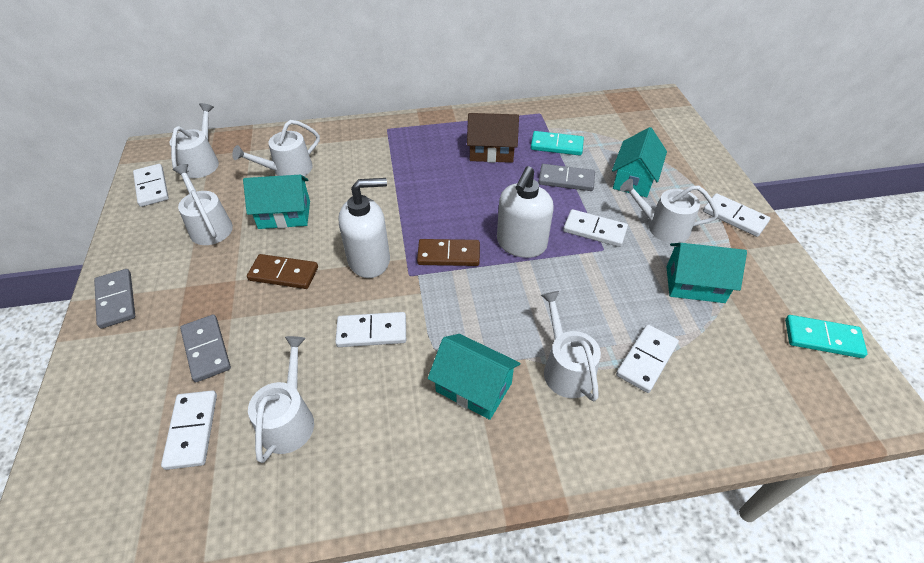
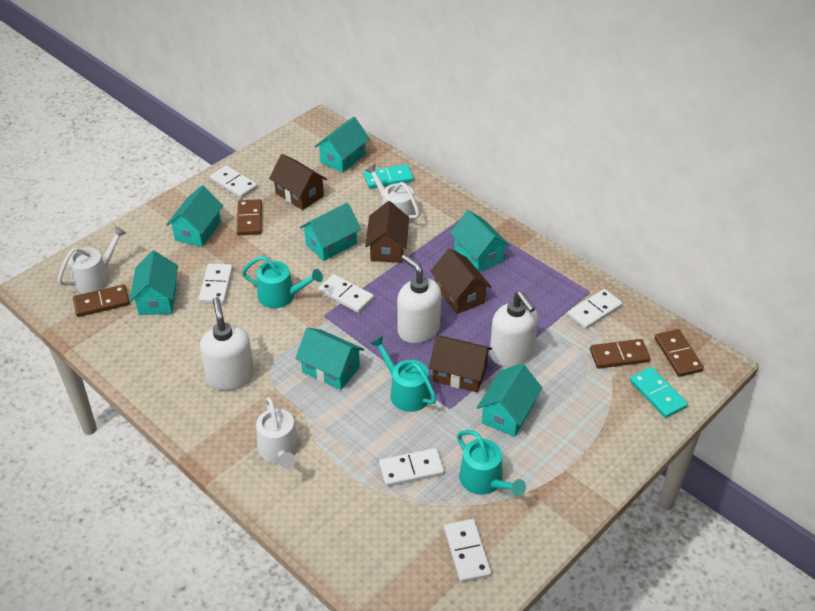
brown domino: [247,254,318,289] [417,239,480,266] = 2 -> [73,285,130,317] [237,199,262,235] [590,339,651,369] [655,329,704,377] = 4
brown house: [467,113,519,163] = 1 -> [269,154,327,210] [365,201,409,263] [429,336,492,392] [430,248,492,314] = 4
grey domino: [94,269,135,329] [180,314,231,382] [538,164,595,191] = 3 -> none = 0
turquoise house: [243,175,310,229] [428,334,520,420] [612,127,667,197] [666,243,747,303] = 4 -> [129,251,178,315] [166,186,223,247] [295,328,364,390] [300,203,361,261] [315,117,370,173] [450,210,510,272] [477,363,542,437] = 7
turquoise watering can: none = 0 -> [242,256,323,308] [370,336,437,412] [457,430,526,496] = 3
white soap dispenser: [339,178,390,278] [497,166,554,258] = 2 -> [200,297,254,390] [397,254,441,343] [490,291,538,367] = 3
white watering can: [169,103,219,178] [173,164,233,245] [232,120,320,176] [248,336,314,463] [541,291,601,402] [620,179,718,243] = 6 -> [58,226,127,294] [256,397,299,469] [365,164,420,224] = 3

